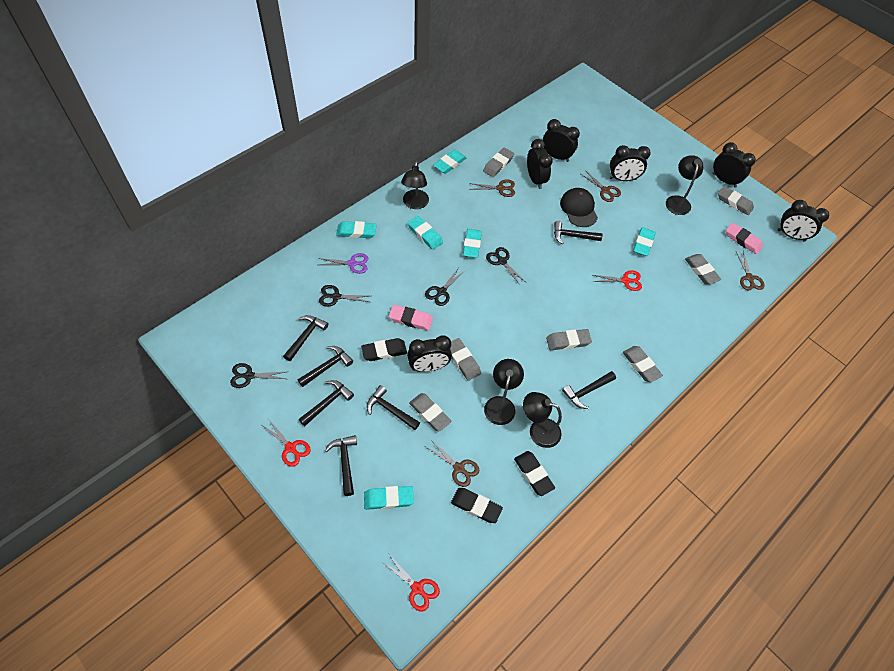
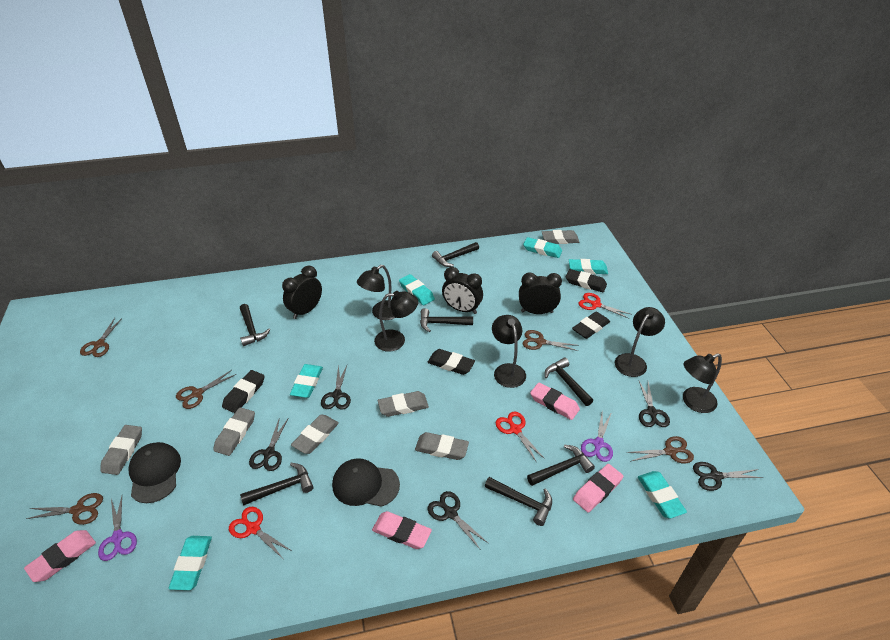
black cap: [560,188,598,227] = 1 -> [128,442,181,503] [332,458,400,507] = 2
black clock: [407,335,452,372] [527,139,553,189] [543,119,580,162] [609,145,651,181] [713,142,756,188] [778,200,829,242] = 6 -> [282,266,322,319] [442,267,483,314] [519,272,562,314] = 3
black eraser: [361,338,407,361] [451,488,503,523] [514,451,555,496] = 3 -> [222,370,265,413] [427,349,475,375] [566,269,607,292] [572,312,610,339] = 4
black lamp: [401,161,429,209] [484,359,524,425] [523,392,562,448] [666,156,703,215] = 4 -> [357,265,396,320] [374,291,418,352] [492,315,526,388] [615,307,665,377] [683,354,722,413] = 5
black scissors: [230,363,286,388] [319,285,369,307] [425,269,465,306] [486,247,527,286] = 4 -> [249,417,288,471] [321,364,351,410] [428,491,488,549] [639,381,670,427] [693,462,763,491] = 5
brown scissors: [426,440,479,487] [469,179,515,197] [581,170,621,202] [736,251,765,290] = 4 -> [26,493,103,525] [80,318,122,357] [176,370,236,409] [522,330,578,351] [627,436,694,463] = 5
grey eraser: [409,393,452,431] [450,338,481,381] [483,148,514,177] [546,329,592,350] [623,346,663,382] [685,254,721,284] [718,186,754,215] = 7 -> [100,425,142,475] [213,407,255,456] [291,415,339,454] [378,391,429,417] [415,432,469,460] [542,230,580,244] = 6
pink eraser: [389,305,433,331] [726,223,763,254] = 2 -> [24,530,96,582] [372,511,432,549] [530,383,580,420] [573,464,624,513] = 4
purple scissors: [318,253,368,274] = 1 -> [98,496,137,561] [581,412,613,462] = 2

